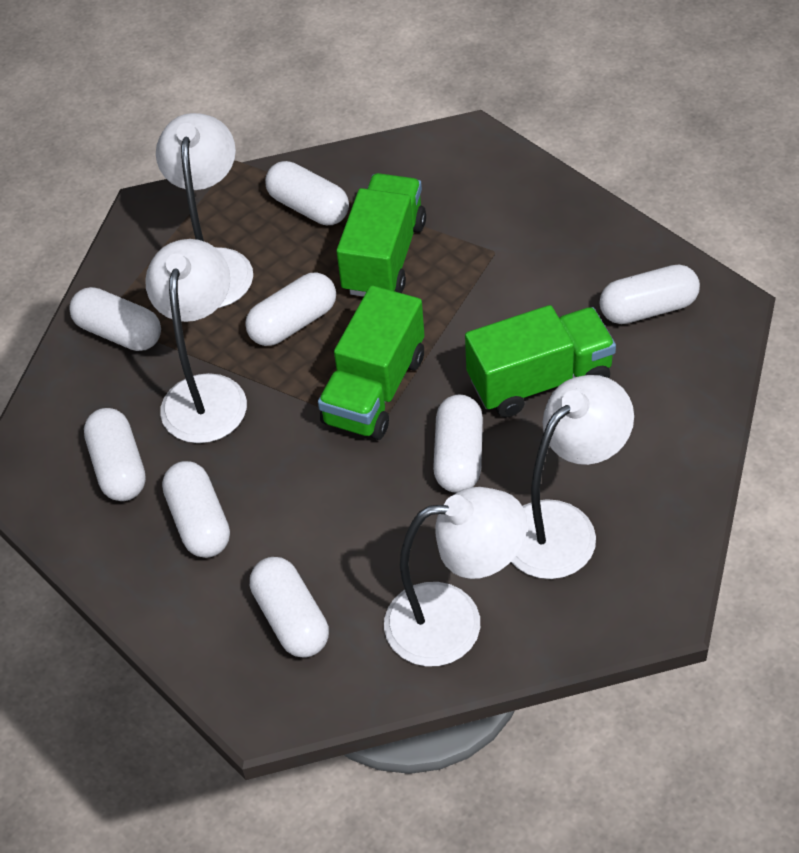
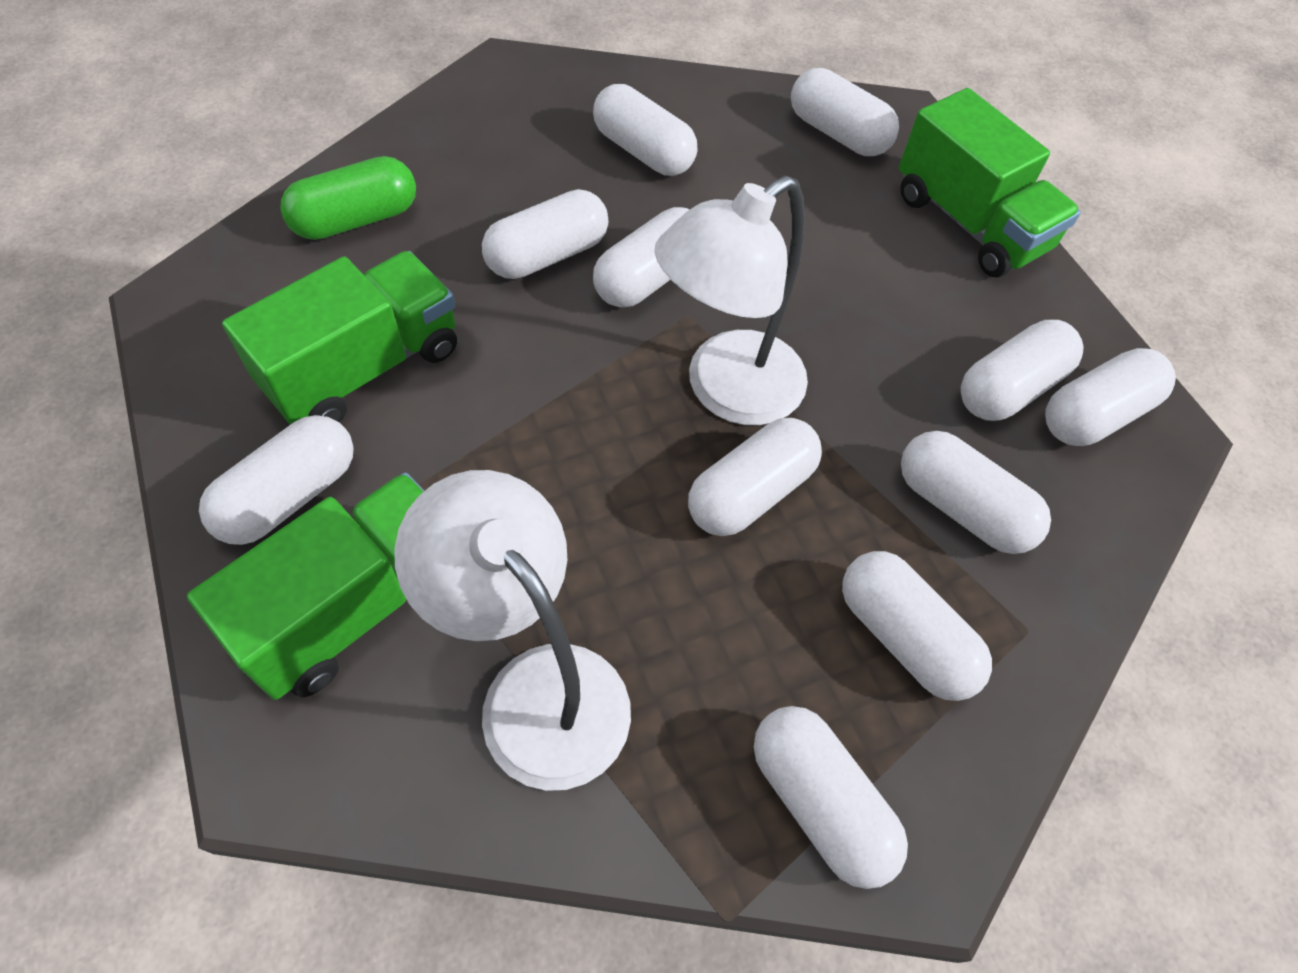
green capsule: none = 0 -> [280,156,416,240] = 1
white capsule: [69,287,161,351] [84,408,146,501] [162,461,230,558] [245,272,336,346] [250,557,329,658] [265,161,349,225] [433,394,483,493] [600,265,700,324] = 8 -> [199,415,354,545] [482,189,609,279] [593,84,697,176] [593,207,689,308] [688,418,822,536] [754,706,908,889] [791,68,899,156] [842,551,992,701] [901,431,1051,554] [961,320,1084,421] [1045,348,1176,446] = 11
white lamp: [145,239,247,443] [156,113,253,308] [384,487,527,666] [511,375,634,579] = 4 -> [394,470,631,791] [655,176,808,425] = 2

